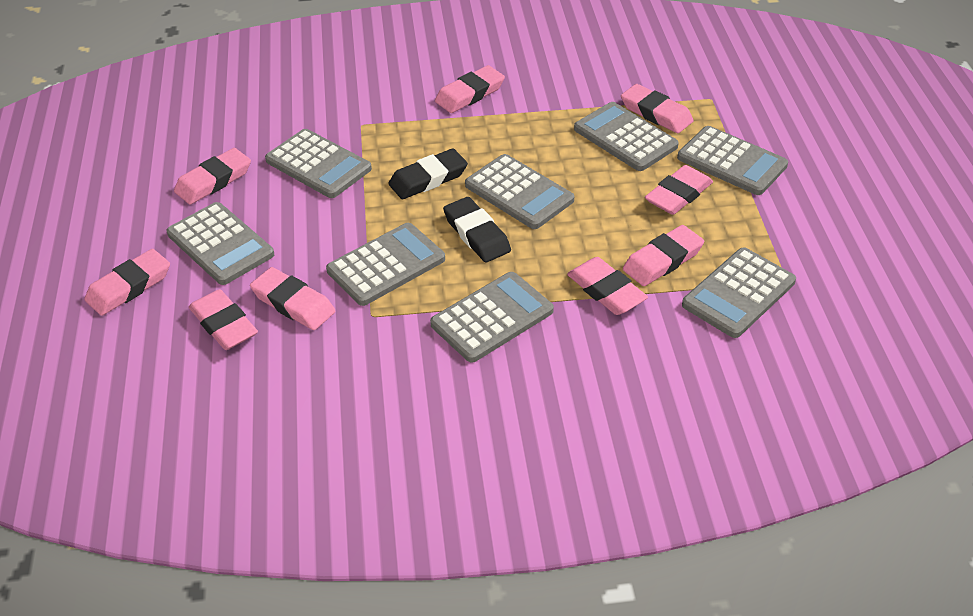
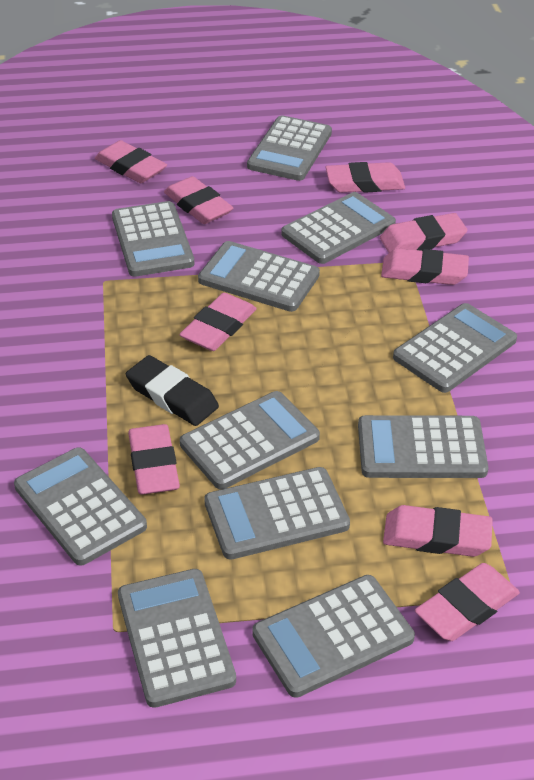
black eraser: [388,148,468,199] [443,197,511,262] = 2 -> [126,355,219,426] = 1
grey calculator: [167,202,274,285] [265,129,372,198] [326,223,445,306] [430,272,554,362] [465,154,574,229] [574,102,679,171] [677,126,788,195] [682,247,796,338] = 8 -> [14,448,147,566] [112,201,194,277] [118,569,236,708] [180,391,320,489] [198,241,320,312] [204,467,350,560] [247,115,332,181] [252,575,415,698] [281,192,396,264] [358,415,488,478] [393,303,517,393] = 11

